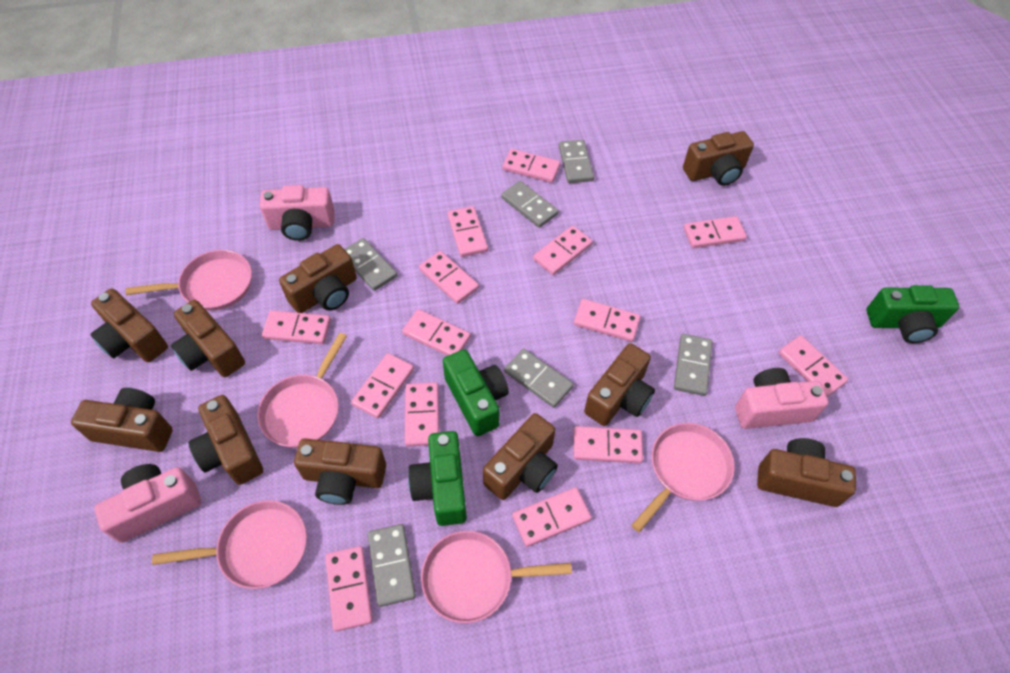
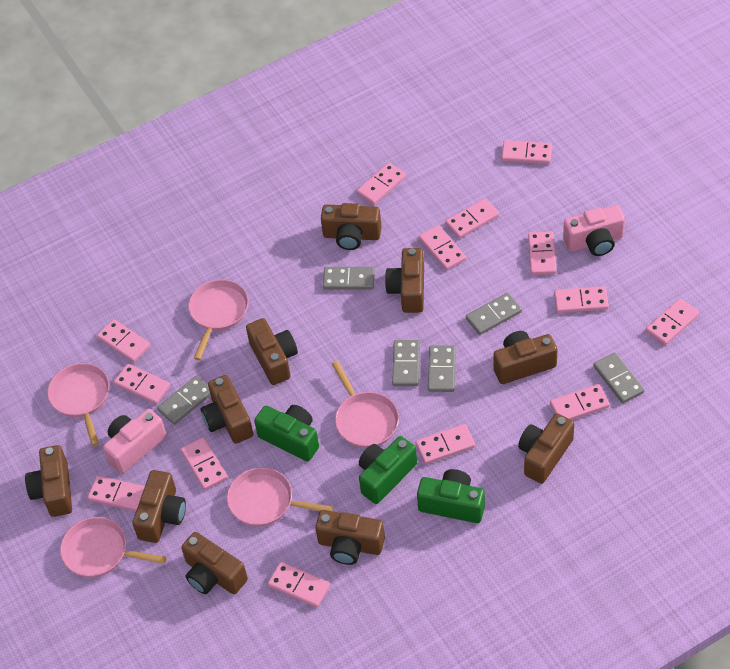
pink camera: [94,464,201,543] [259,185,335,241] [735,368,828,429] = 3 -> [103,409,167,474] [563,205,625,256] = 2

